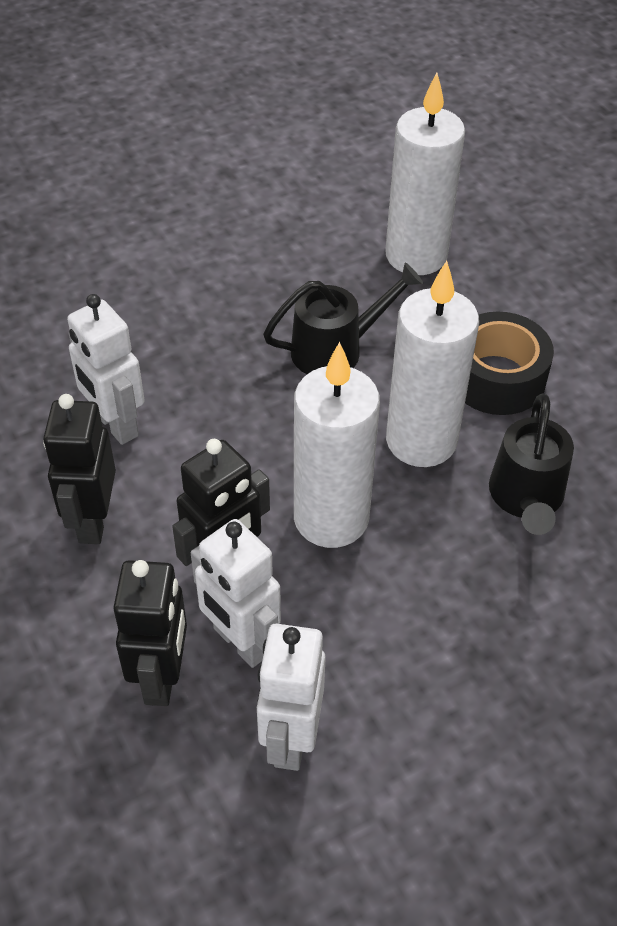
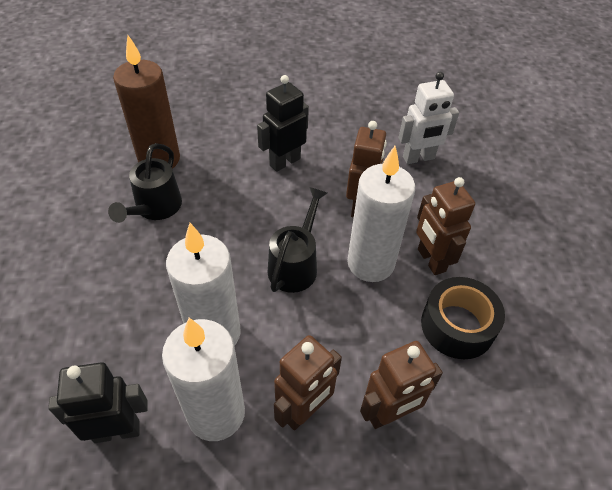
black robot: [43,394,116,544] [113,560,187,706] [172,439,270,566] = 3 -> [48,362,148,443] [257,75,309,172] = 2
brown candle: none = 0 -> [113,35,180,169] = 1
brown robot: none = 0 -> [274,335,342,430] [346,121,387,218] [360,341,443,429] [416,177,475,275] = 4
white robot: [67,294,145,445] [191,519,281,668] [257,624,326,771] = 3 -> [399,72,459,164] = 1

